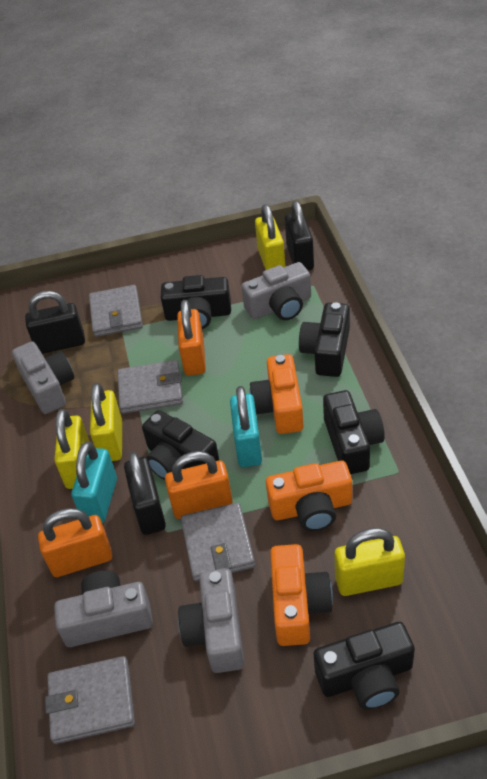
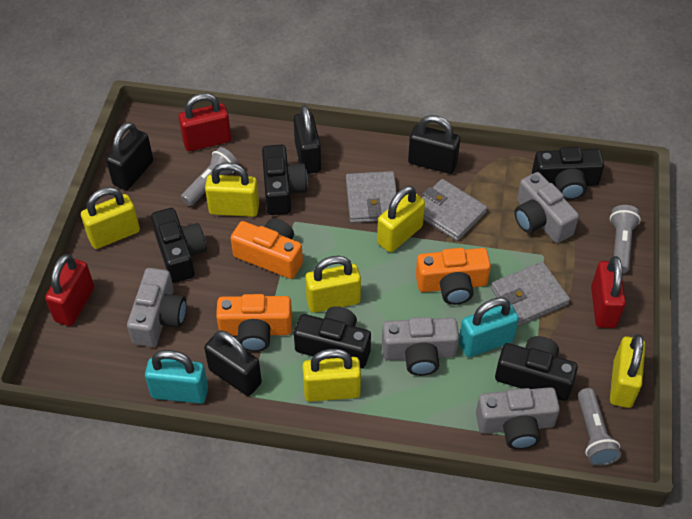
black padlock: [25,291,85,354] [124,452,166,535] [285,201,314,270] = 3 -> [106,122,153,190] [204,330,262,396] [293,105,321,174] [408,115,460,174] = 4
grey flashlight: none = 0 -> [181,147,239,206] [578,388,621,466] [610,205,641,274] = 3
grey wallet: [45,656,135,744] [89,285,143,337] [117,360,183,414] [181,503,255,581] = 4 -> [346,171,397,223] [422,179,487,241] [491,262,570,326] = 3
orange padlock: [38,508,112,577] [165,451,233,519] [177,300,206,376] = 3 -> none = 0
red padlock: none = 0 -> [45,254,94,326] [179,93,231,151] [591,256,626,328] = 3
yellow padlock: [54,409,90,489] [90,383,122,461] [255,204,286,270] [334,528,405,596] = 4 -> [81,187,140,249] [205,162,259,217] [303,349,361,402] [305,256,361,313] [377,186,425,252] [610,334,645,408] = 6

